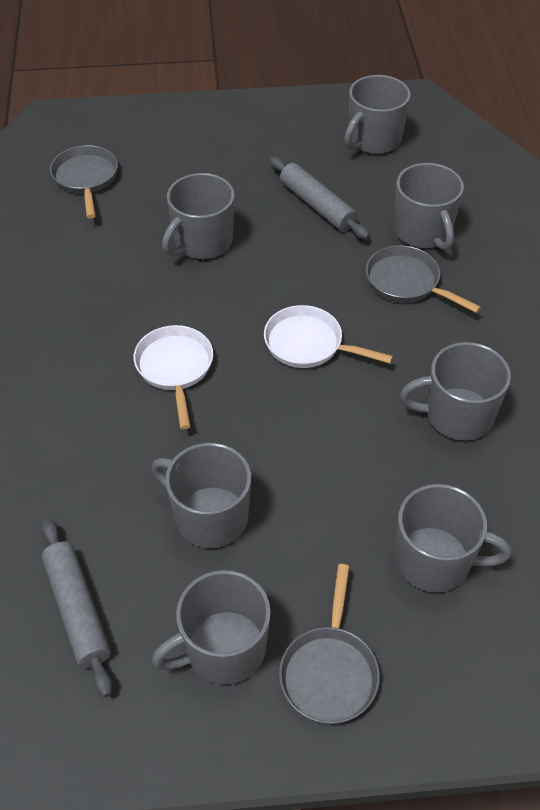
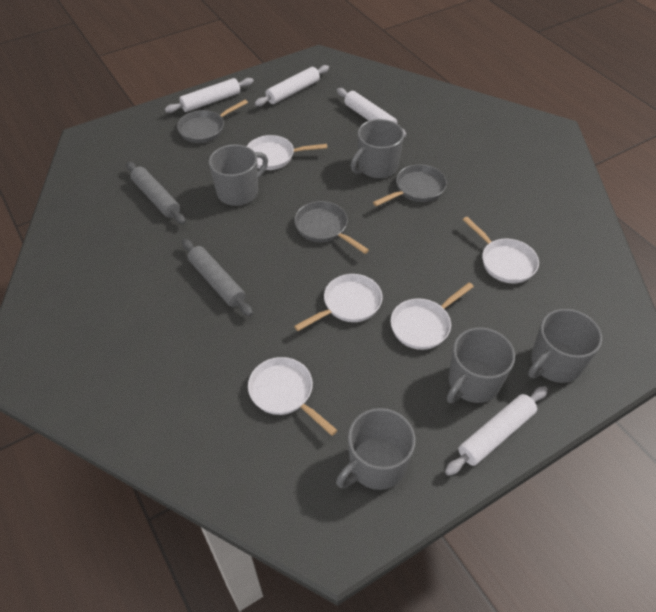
grey mug: [152,443,251,548] [152,570,271,685] [162,173,235,259] [344,75,411,154] [394,163,464,251] [395,484,511,593] [400,342,511,441] = 7 -> [209,144,268,206] [336,408,415,490] [350,119,404,178] [447,327,515,403] [528,309,602,383] = 5
white pan: [134,325,213,429] [264,305,393,368] = 2 -> [247,135,327,170] [248,357,337,436] [294,274,383,331] [391,282,474,350] [463,217,539,283] = 5
white rolling pin: none = 0 -> [165,78,254,113] [255,65,329,106] [337,88,407,137] [445,386,548,476] = 4

